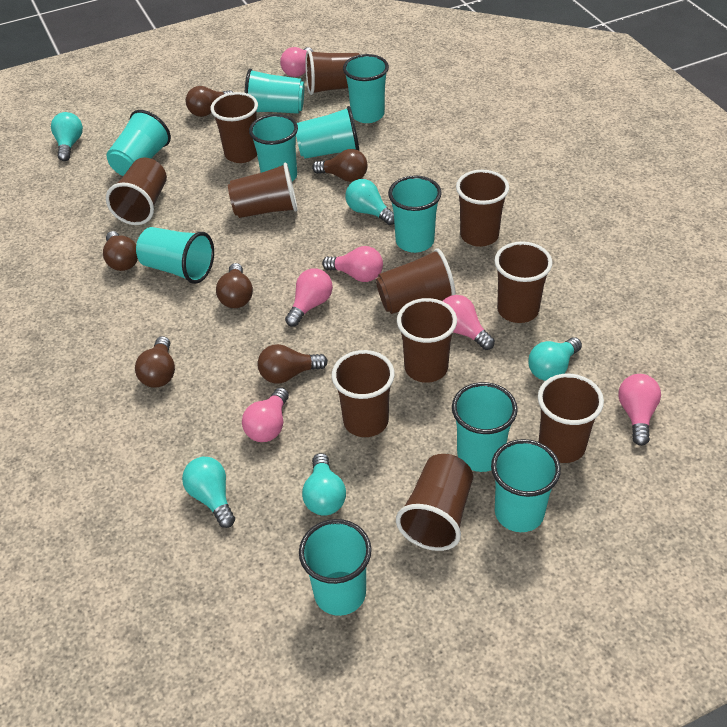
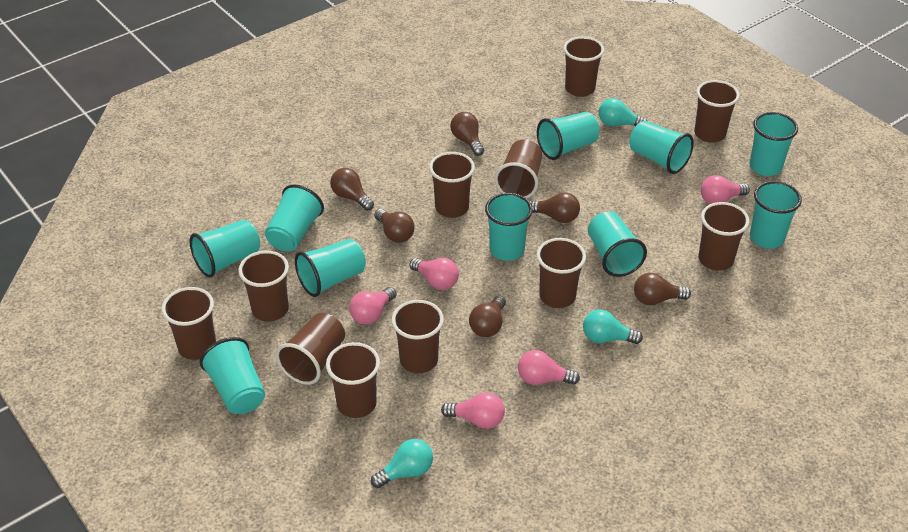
pink light bulb: [242,388,289,442] [280,47,313,77] [285,269,333,327] [322,246,383,282] [443,295,495,350] [618,374,661,446] = 6 -> [349,287,397,325] [410,258,459,290] [441,392,505,429] [518,350,580,385] [701,175,750,204] = 5
turquoise light bulb: [51,112,83,161] [182,457,235,528] [302,453,346,516] [345,179,394,225] [528,337,582,381] = 5 -> [371,439,433,488] [583,309,643,344] [599,98,648,126] = 3

